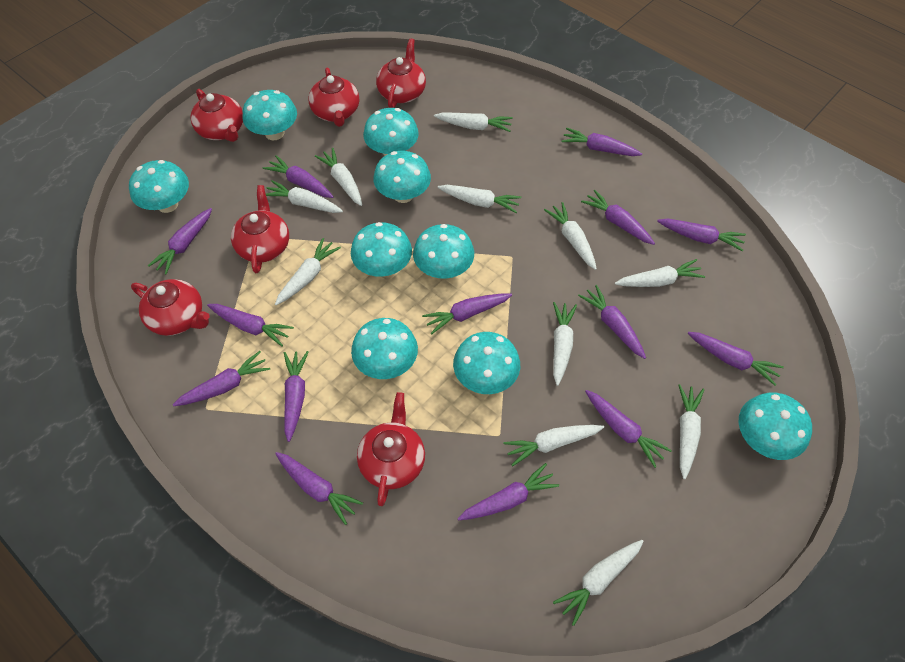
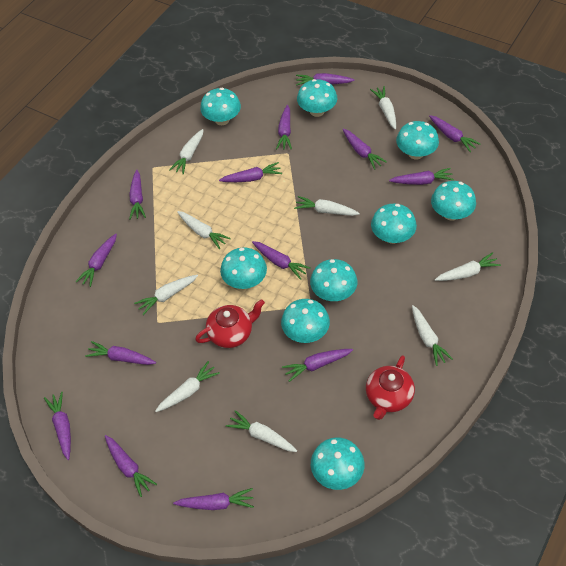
red teapot: [131,279,210,336] [190,89,243,142] [231,185,289,273] [308,67,359,127] [357,392,425,506] [376,38,426,108] = 6 -> [195,299,265,348] [366,355,415,420] = 2
white carrot: [266,180,343,213] [275,238,341,305] [315,148,362,206] [434,113,513,132] [438,185,521,213] [504,425,604,466] [544,202,597,270] [553,302,577,386] [553,540,644,626] [615,259,705,287] [679,384,704,479] = 11 -> [134,275,198,315] [155,361,220,412] [169,129,204,174] [177,211,231,249] [226,410,297,452] [294,196,360,216] [370,86,396,129] [412,305,453,366] [435,252,501,281] = 9

